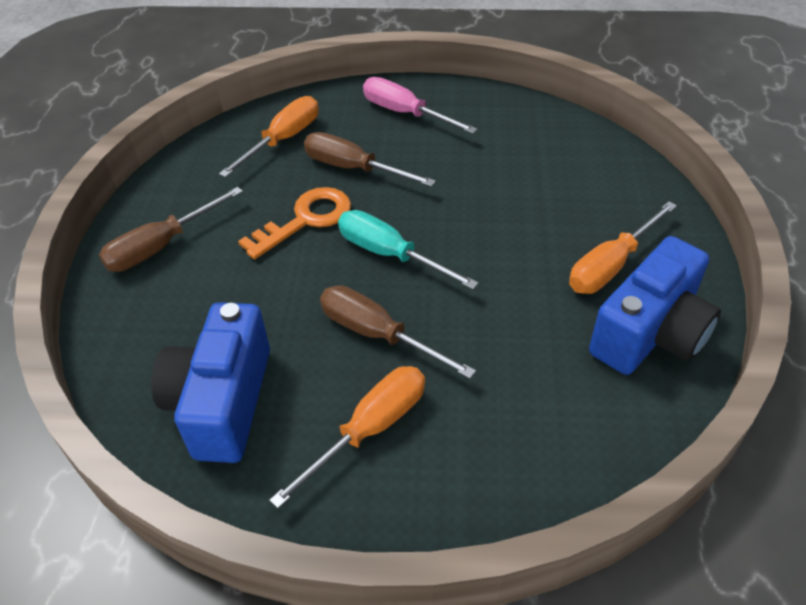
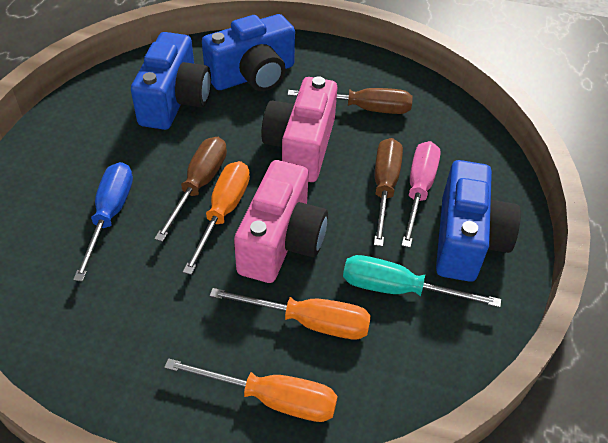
blue camera: [151,302,270,463] [589,236,721,375] = 2 -> [131,32,211,130] [202,14,295,91] [436,160,521,282] = 3
blue screwdriver: none = 0 -> [73,162,133,282] = 1
orange key: [238,187,351,259] = 1 -> none = 0
pink camera: none = 0 -> [234,160,328,283] [261,76,337,182] = 2

